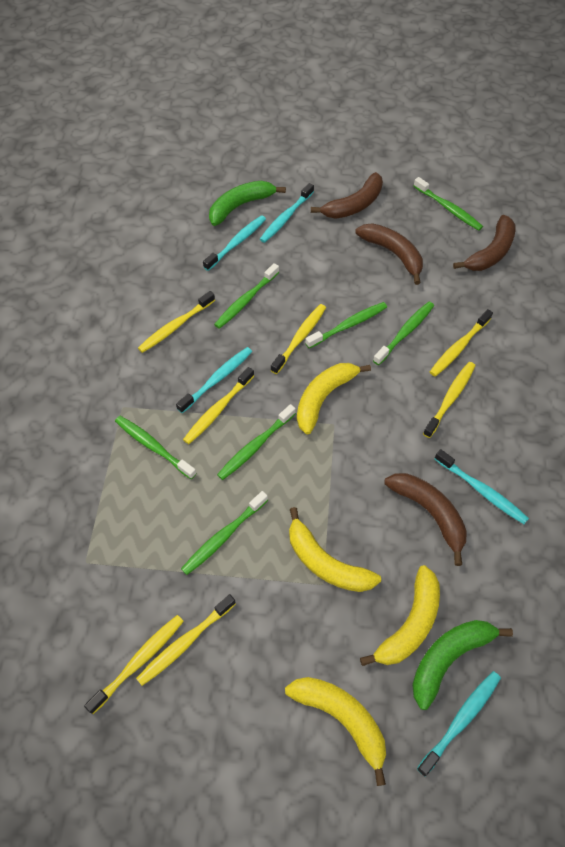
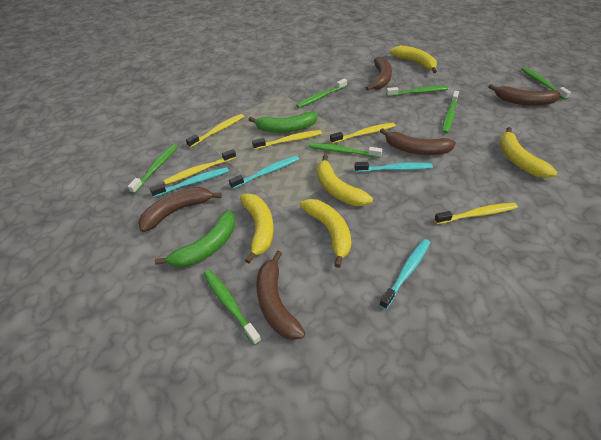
brown banana: [311,172,383,219] [355,223,423,285] [384,473,467,566] [453,215,515,271] = 4 -> [138,187,222,232] [256,251,305,340] [366,57,392,91] [380,128,456,155] [488,84,560,106] = 5
turquoise toothbrush: [176,347,252,413] [203,215,266,271] [260,183,314,243] [417,671,501,776] [435,449,529,524] = 5 -> [150,167,229,197] [229,156,299,189] [355,162,433,172] [379,239,430,309] = 4
yellow banana: [285,677,386,786] [289,507,381,592] [297,363,371,435] [360,565,440,666] = 4 -> [240,194,274,264] [300,199,351,268] [317,155,373,206] [390,45,437,73] [499,127,557,178] = 5
yellow toothbrush: [84,615,184,714] [136,594,236,686] [138,291,215,353] [183,367,254,444] [270,304,326,374] [423,362,475,438] [430,309,493,377] = 7 -> [164,149,236,185] [186,114,244,148] [252,130,322,150] [330,123,395,144] [434,203,518,224] = 5

